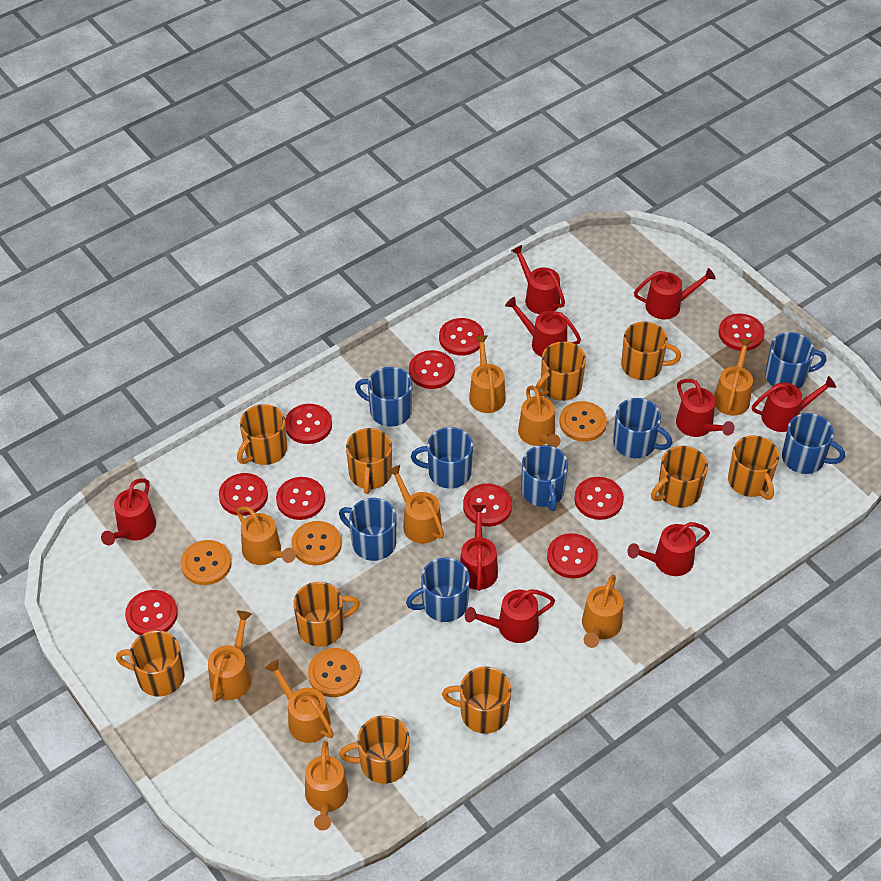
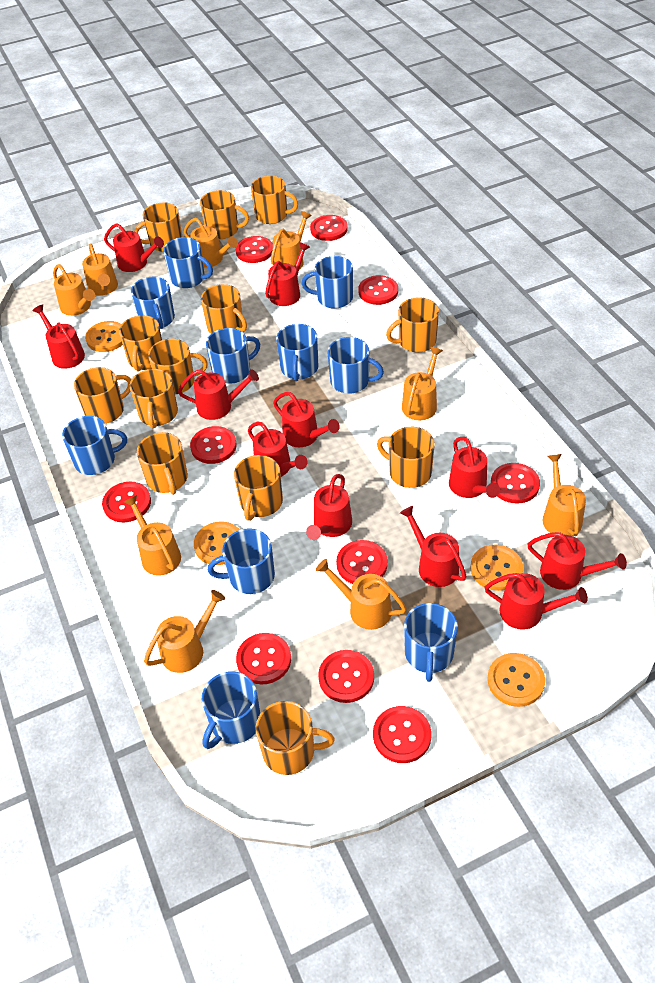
blue mug: [339,498,396,561] [355,367,412,427] [406,558,470,622] [411,427,473,488] [521,445,568,511] [613,398,672,458] [765,332,826,389] [782,413,845,474] = 8 -> [62,416,127,475] [131,277,175,329] [163,237,213,288] [201,671,260,749] [206,328,260,384] [208,528,275,594] [276,324,318,381] [302,256,353,309] [328,337,384,394] [404,603,458,682] = 10
orange mug: [116,630,185,697] [237,404,287,465] [293,582,360,647] [339,716,410,784] [346,428,392,494] [442,666,511,734] [536,341,586,401] [621,321,681,380] [651,446,708,507] [728,435,779,500] = 10 -> [74,367,131,424] [119,315,162,371] [130,369,178,429] [134,203,182,252] [137,432,188,495] [148,339,208,394] [200,190,249,239] [201,284,247,334] [234,455,283,521] [251,176,298,224] [256,701,335,775] [377,427,435,488] [386,297,439,353] = 13
red watering can: [101,478,156,546] [460,505,498,591] [465,589,555,643] [505,297,581,357] [511,245,565,314] [627,522,710,576] [634,268,716,319] [676,379,735,437] [752,376,836,432] = 9 -> [32,304,85,369] [104,223,164,272] [178,369,259,420] [248,421,307,477] [265,242,310,306] [273,392,340,447] [306,474,352,540] [400,506,467,587] [449,437,500,498] [485,573,588,630] [527,532,627,590] = 11

